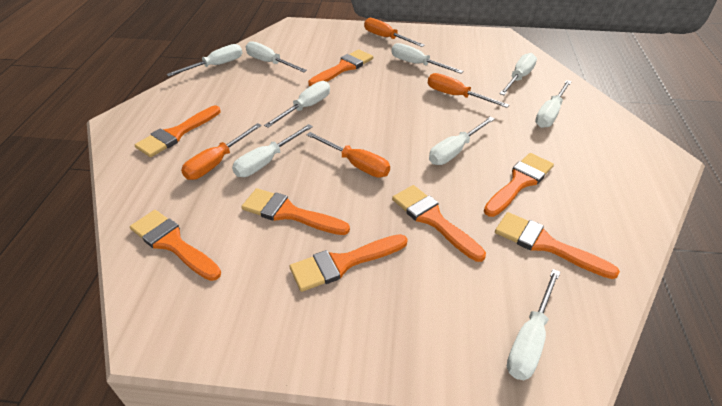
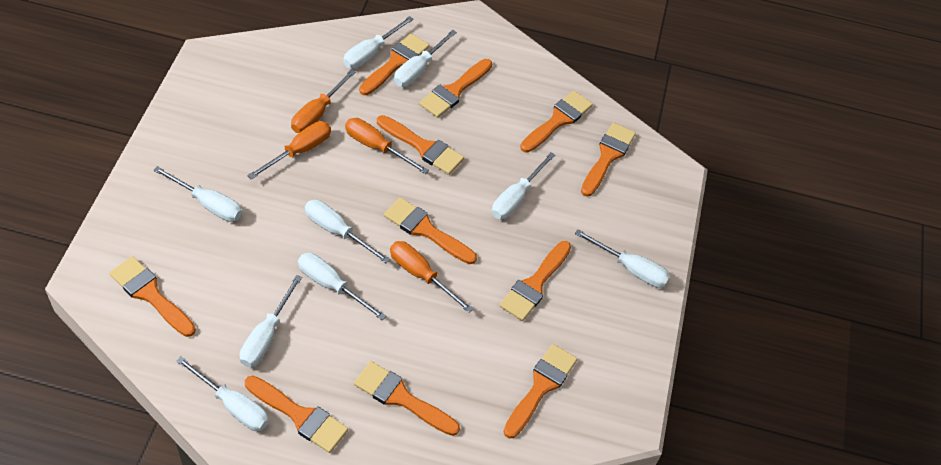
orange brush: [130,210,221,281] [135,106,221,157] [241,188,350,235] [290,234,408,292] [308,49,373,86] [392,185,486,262] [484,153,554,217] [495,212,620,279] = 8 -> [109,256,196,337] [245,375,348,453] [354,361,460,436] [359,33,430,95] [377,115,464,175] [384,197,477,264] [419,59,492,118] [499,241,571,321] [503,344,577,438] [520,91,593,153] [581,123,636,197] = 11

